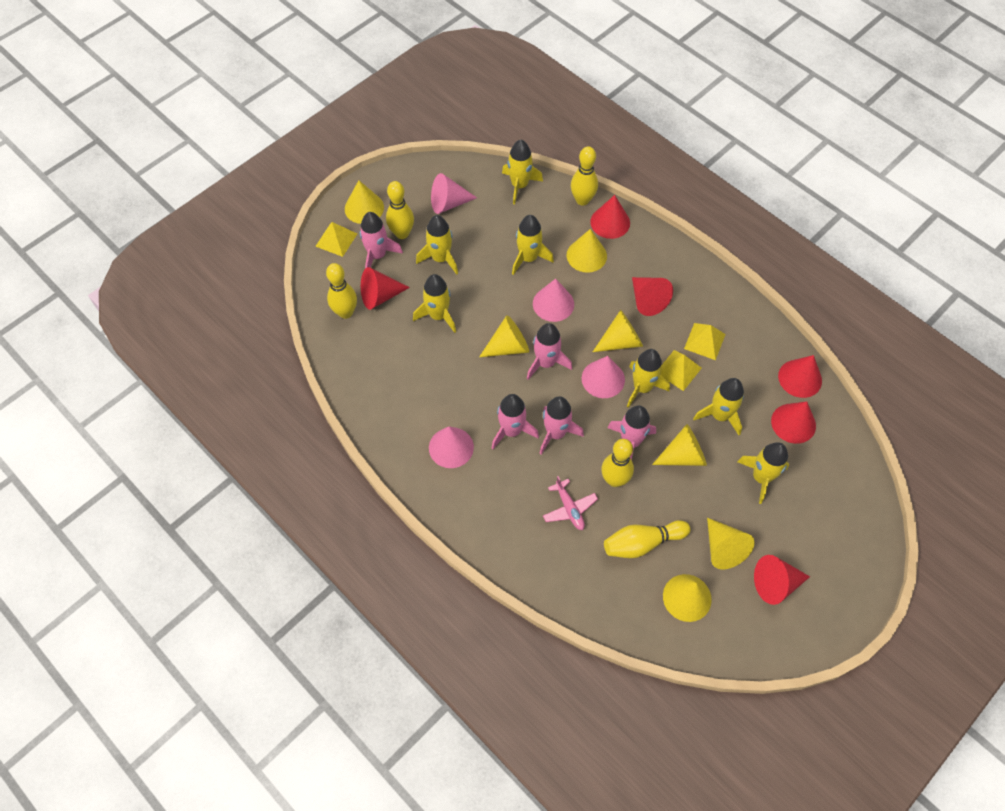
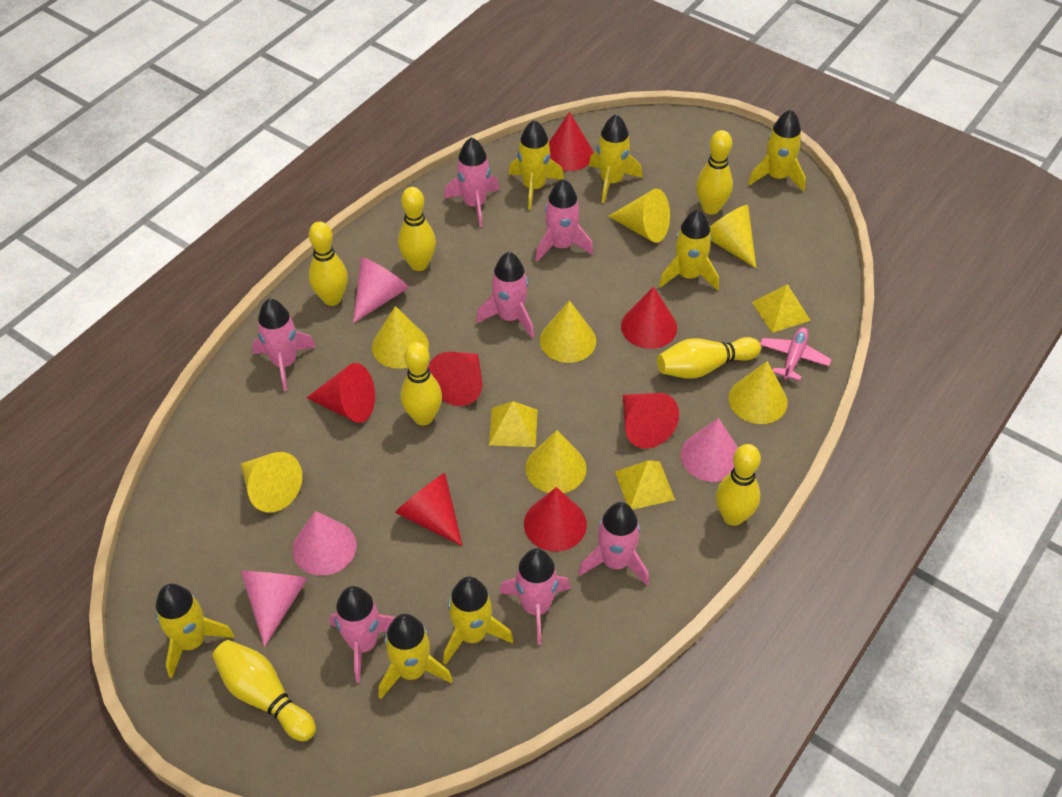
pink rocket: [360,212,403,268] [492,394,539,449] [527,323,572,380] [539,396,584,455] [607,405,656,460] = 5 -> [252,299,316,391] [330,586,396,683] [444,137,500,227] [476,252,534,338] [499,548,571,645] [535,179,593,262] [578,502,649,585] = 7
red cone: [361,267,410,310] [590,195,630,239] [632,277,673,316] [754,555,810,605] [771,401,816,444] [778,355,822,398] = 6 -> [306,363,375,423] [395,473,463,546] [428,352,483,406] [524,487,587,551] [549,112,593,171] [621,286,677,349] [623,393,679,449] = 7
yellow bowling pin: [326,263,357,319] [386,181,414,239] [571,146,598,206] [601,439,634,487] [604,520,690,558] = 5 -> [212,640,316,741] [309,221,348,306] [398,187,436,271] [401,342,442,425] [657,337,761,378] [696,130,733,215] [716,444,761,526] = 7

